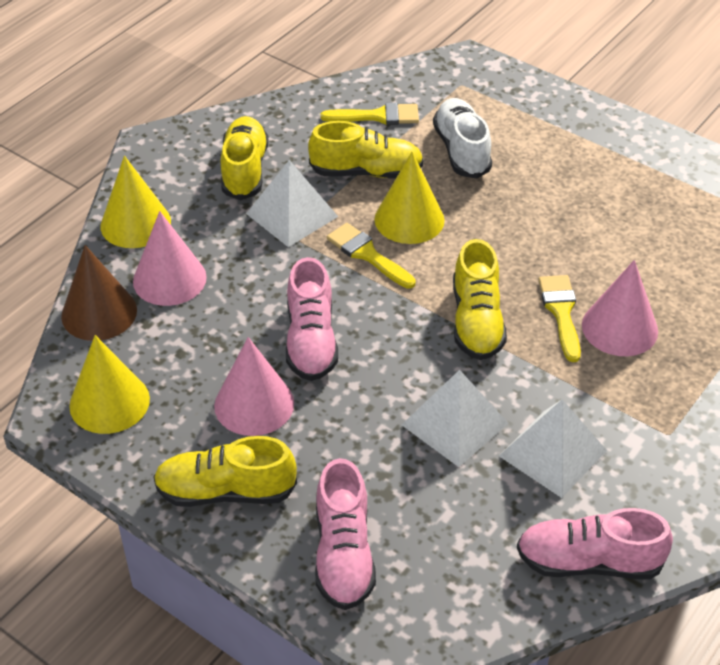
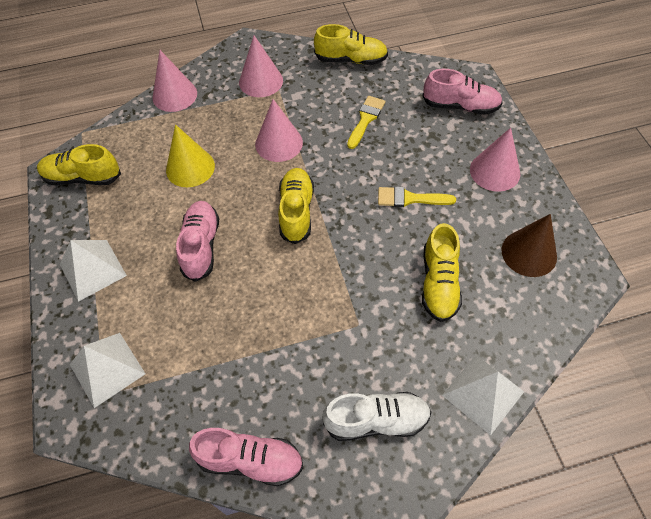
pink cone: [133,211,207,306] [214,337,294,436] [582,260,658,356] = 3 -> [152,50,197,112] [239,35,283,97] [255,99,303,162] [470,128,520,192] = 4
yellow brush: [321,103,419,125] [327,223,416,289] [539,275,581,362] = 3 -> [347,96,385,149] [378,187,456,207] = 2
yellow cone: [69,335,150,434] [101,156,171,248] [374,152,445,244] = 3 -> [166,124,215,187] = 1

